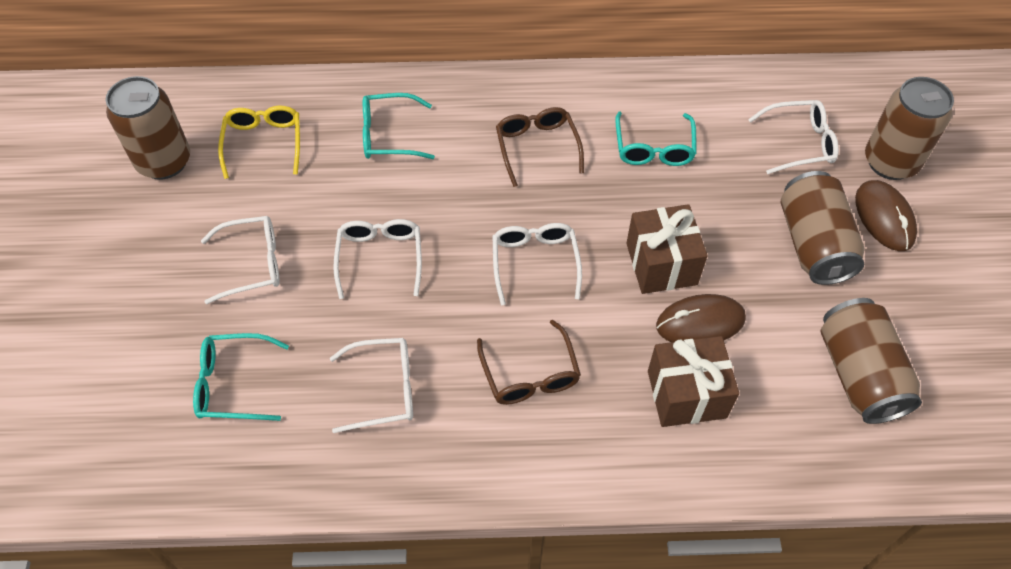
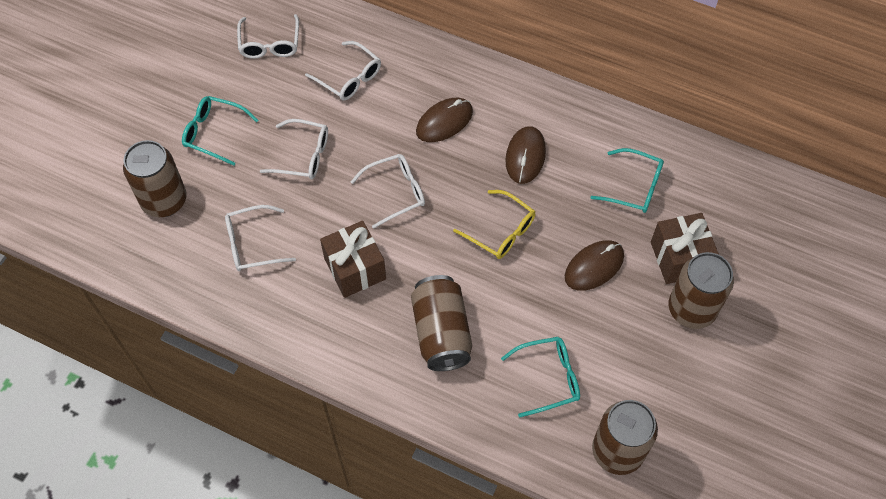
brown glasses: [477,320,581,405] [496,107,584,187] = 2 -> none = 0
brown mouse: [656,294,746,342] [855,180,917,251] = 2 -> [416,98,473,142] [505,126,546,184] [565,240,624,291] = 3

